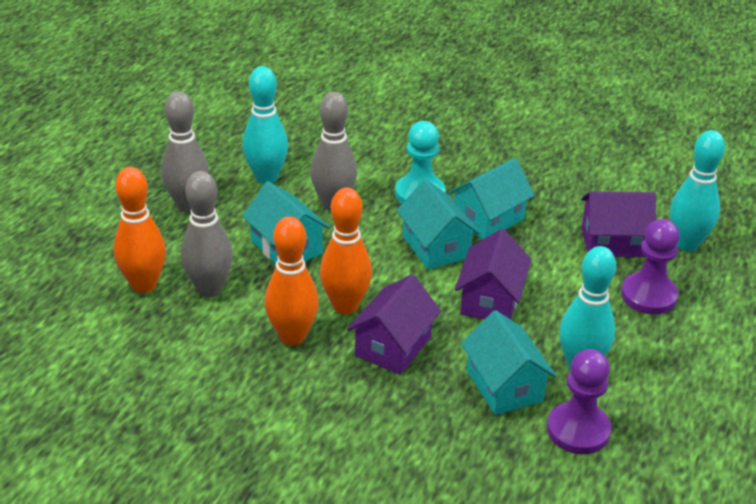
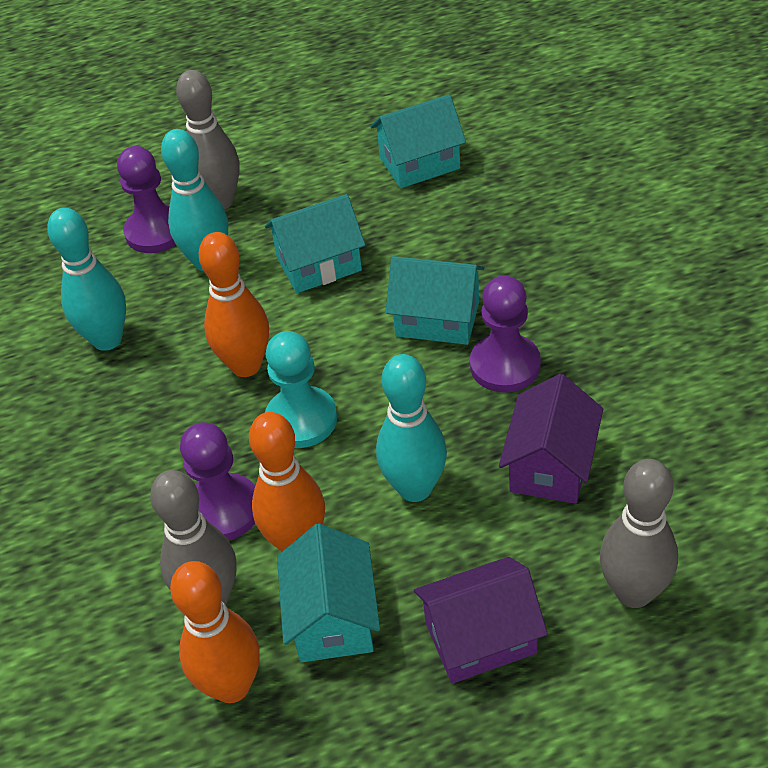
purple house: [347,274,441,375] [455,229,531,319] [581,191,656,257] = 3 -> [414,557,548,684] [499,374,603,504] = 2
purple pawn: [547,349,611,454] [621,219,680,314] = 2 -> [117,146,176,253] [180,422,255,540] [470,275,541,393] = 3

